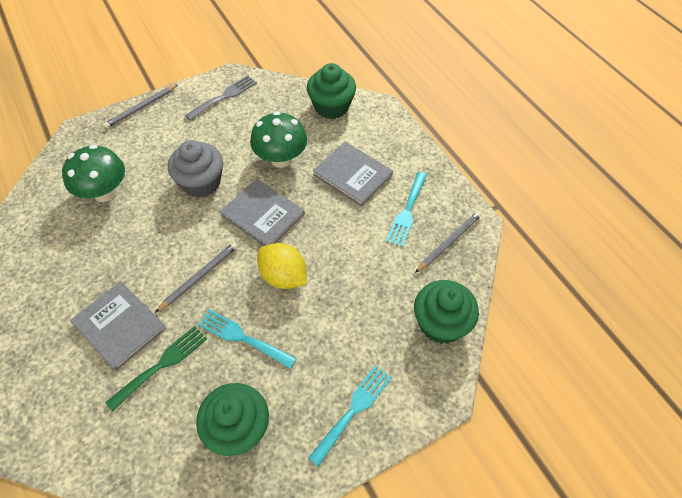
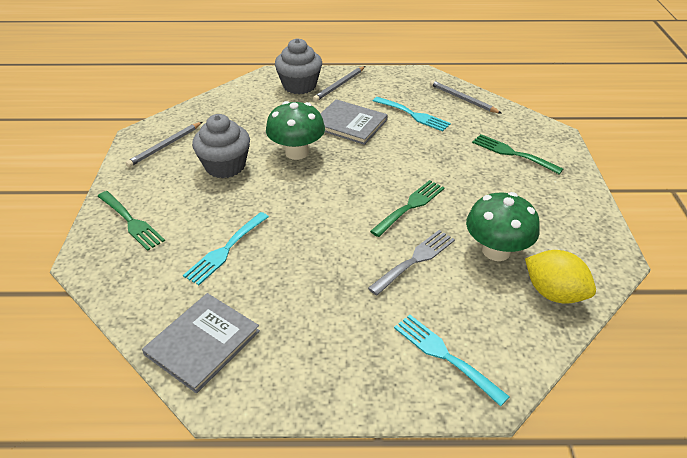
green cupcake: [196,383,269,456] [307,63,356,119] [414,280,479,344] = 3 -> none = 0
green fork: [105,326,207,412] = 1 -> [97,191,165,251] [370,180,445,237] [472,134,563,174] = 3
grey book: [70,281,167,371] [220,179,305,246] [313,142,393,206] = 3 -> [142,293,260,393] [320,99,388,145] = 2
grey cupcake: [168,140,223,197] = 1 -> [192,114,250,178] [275,38,322,94] = 2

